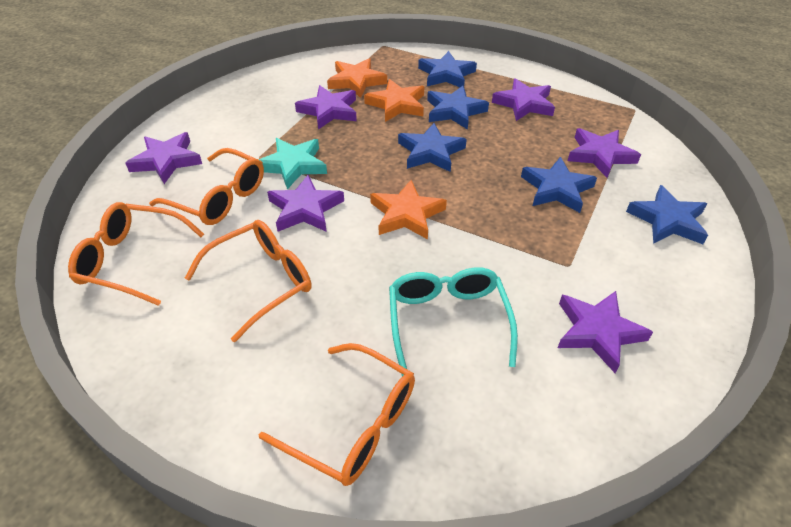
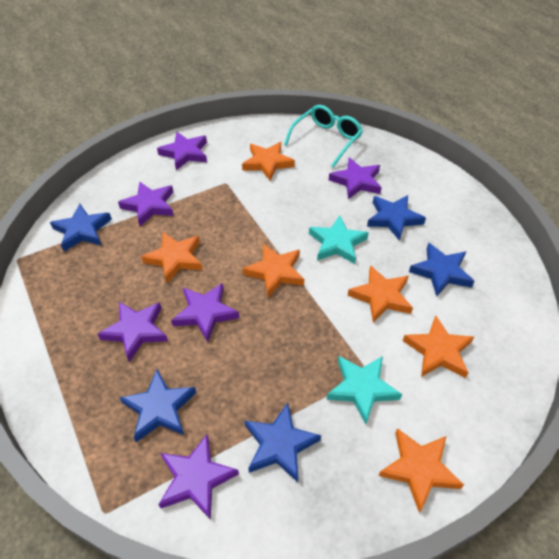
orange glasses: [68,202,204,306] [149,148,264,225] [185,220,312,343] [258,343,415,486] = 4 -> none = 0
orange star: [327,58,387,98] [364,79,424,122] [370,180,447,239] = 3 -> [141,232,202,284] [242,142,295,181] [243,244,304,297] [348,265,413,323] [378,428,464,513] [403,315,474,378] = 6
turquoise star: [259,138,327,189] = 1 -> [309,216,369,264] [327,356,402,424] = 2

